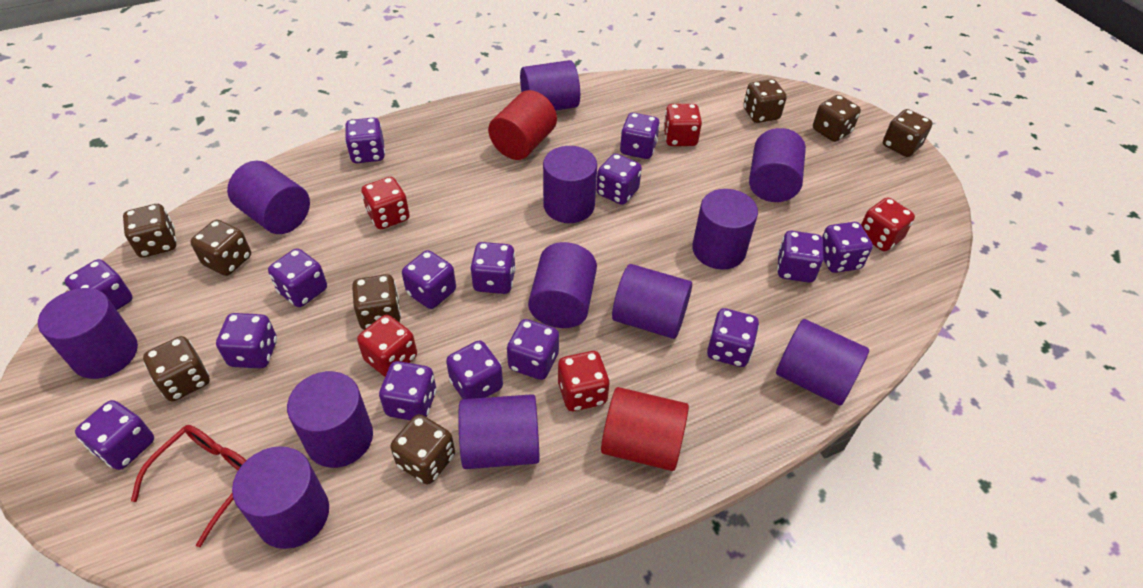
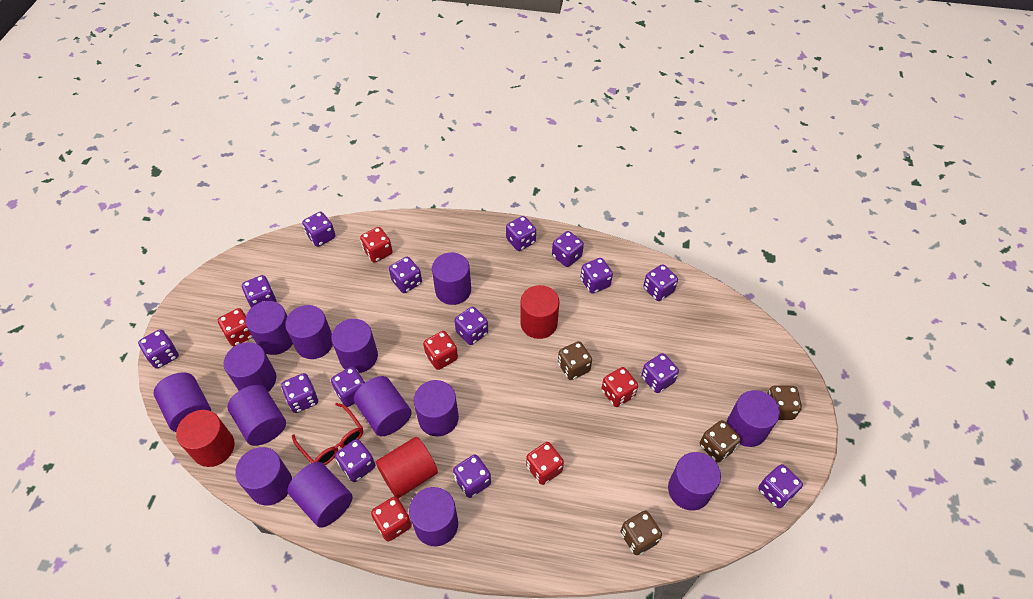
brown dice: [123,204,177,258] [143,336,210,401] [190,220,251,276] [352,274,401,330] [390,414,455,485] [743,79,787,123] [813,95,861,142] [883,109,932,157] = 8 -> [558,341,592,380] [620,511,662,555] [700,420,741,463] [767,385,802,420] = 4
purple cylinder: [38,288,138,379] [227,161,310,234] [232,446,329,549] [287,371,373,468] [458,394,540,469] [520,60,580,111] [528,242,597,328] [543,146,597,223] [612,264,692,339] [692,189,758,269] [749,128,806,202] [776,319,869,406] = 12 -> [153,372,211,432] [224,342,276,392] [227,385,286,446] [235,447,292,505] [245,301,293,355] [285,305,333,359] [287,462,353,528] [331,319,378,373] [354,376,412,436] [409,487,458,546] [414,380,459,436] [432,252,471,305] [668,452,721,511] [727,390,780,447] = 14
red cylinder: [488,90,557,160] [601,387,689,471] = 2 -> [176,410,235,467] [376,437,438,498] [520,285,559,339] = 3
red dice: [357,315,417,377] [361,177,410,229] [558,351,610,411] [663,104,702,146] [861,197,915,251] = 5 -> [218,308,253,346] [360,227,393,262] [371,497,412,541] [423,331,458,370] [526,442,564,485] [601,367,638,407] = 6

